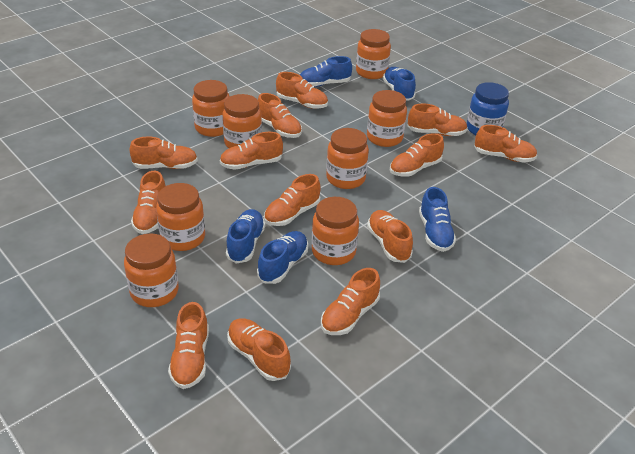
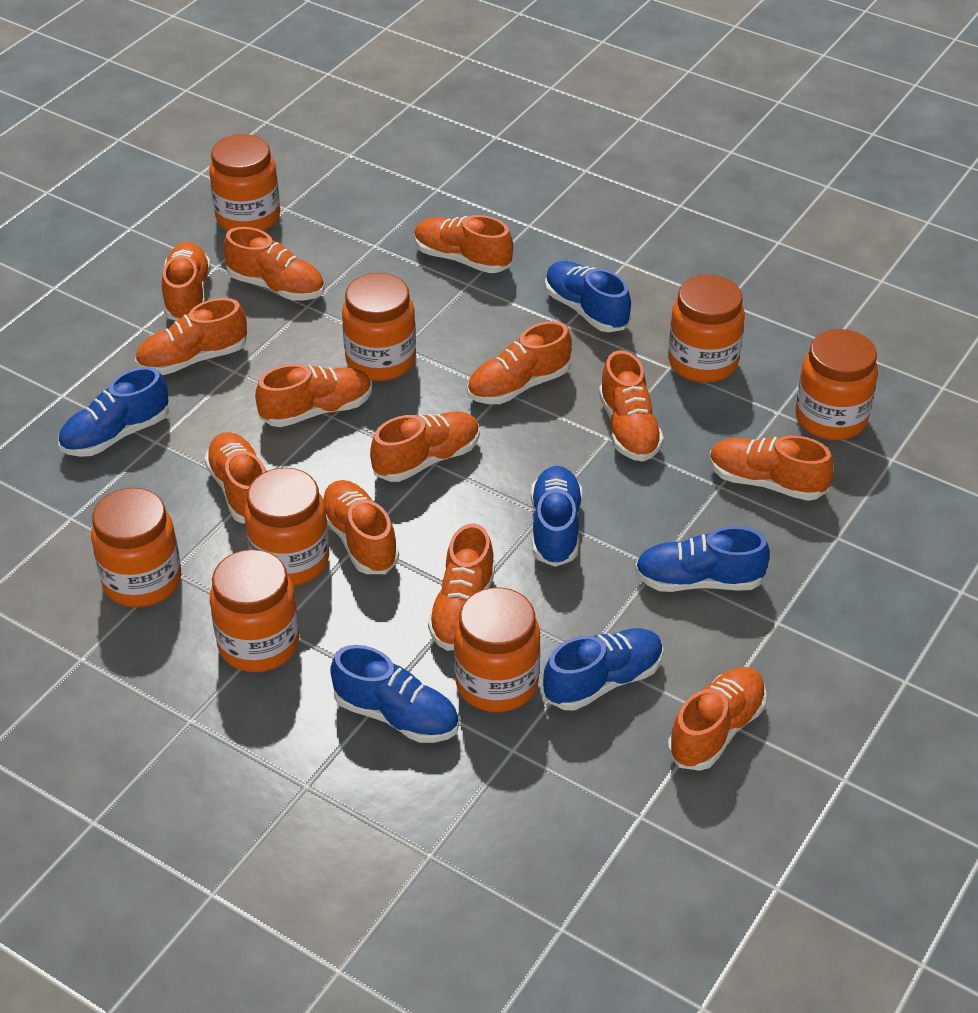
blue jar: [467,82,509,135] = 1 -> none = 0
blue shoe: [226,209,265,264] [257,231,308,284] [300,56,352,87] [383,67,416,101] [419,187,456,252] = 5 -> [58,367,169,457] [330,645,459,743] [531,466,582,567] [543,628,664,711] [545,261,631,332] [635,526,770,592] = 6

